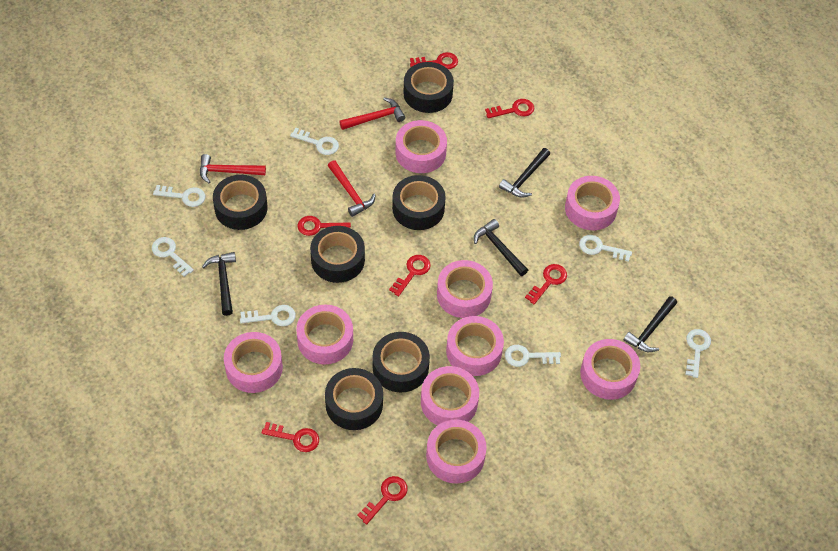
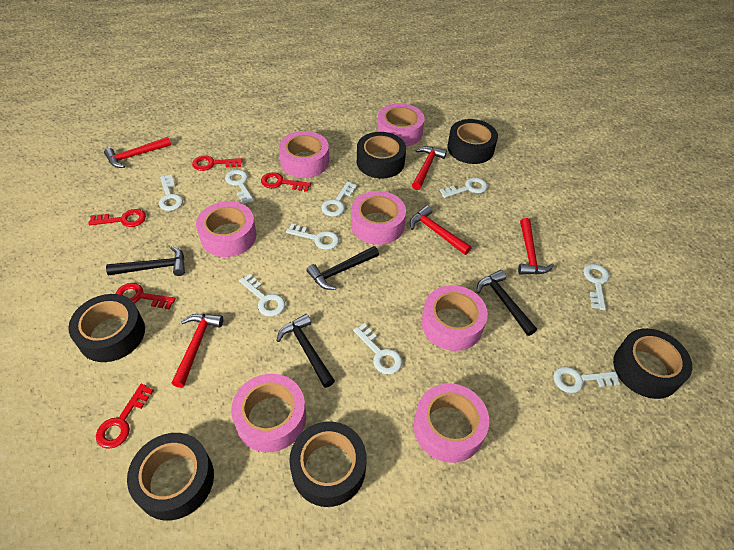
pink tape: [224,332,283,393] [296,305,353,364] [395,120,447,173] [421,366,479,426] [426,419,487,483] [437,260,493,318] [446,316,504,376] [565,176,620,230] [580,339,640,400] = 9 -> [196,201,257,257] [231,374,306,452] [279,131,329,178] [351,191,406,245] [377,103,425,146] [414,383,489,463] [422,285,488,351] = 7
red hammer: [200,154,266,183] [328,160,375,217] [339,97,405,130] = 3 -> [104,137,171,168] [171,314,223,388] [410,205,471,255] [412,146,447,190] [518,218,554,275] = 5
red key: [261,422,319,452] [297,216,351,236] [357,476,408,524] [389,255,431,297] [410,52,458,69] [485,99,534,118] [525,264,567,304] = 7 -> [89,209,146,227] [96,384,154,449] [116,283,176,309] [192,155,243,171] [261,172,311,192] = 5
white key: [152,237,194,277] [153,185,205,207] [240,305,296,326] [290,128,339,155] [505,345,561,367] [579,235,632,262] [685,329,711,378] = 7 -> [159,175,183,211] [225,170,254,204] [239,274,285,316] [286,224,339,250] [321,181,357,216] [353,323,402,374] [440,177,488,198] [553,366,620,393] [583,264,609,310] = 9

